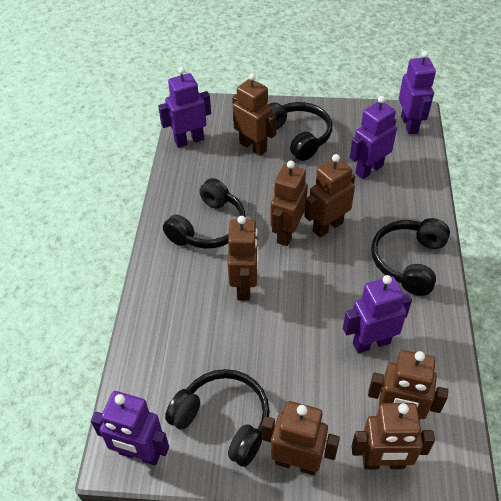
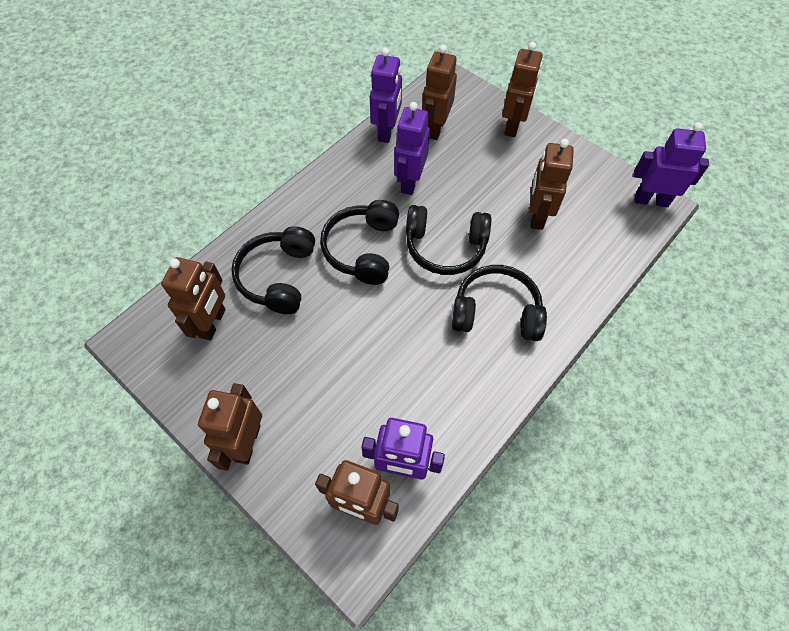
brown robot: [228,216,258,301] [232,73,276,156] [262,401,340,475] [270,161,308,246] [304,154,355,238] [351,403,435,469] [368,350,448,420] = 7 -> [161,257,226,341] [198,383,262,471] [315,460,399,525] [422,45,457,140] [502,42,543,137] [529,139,574,230] = 6
purple robot: [91,391,169,466] [158,67,211,148] [343,275,412,353] [350,96,397,179] [399,51,436,134] = 5 -> [361,418,445,480] [370,48,402,143] [394,102,430,195] [634,122,709,207] = 4

